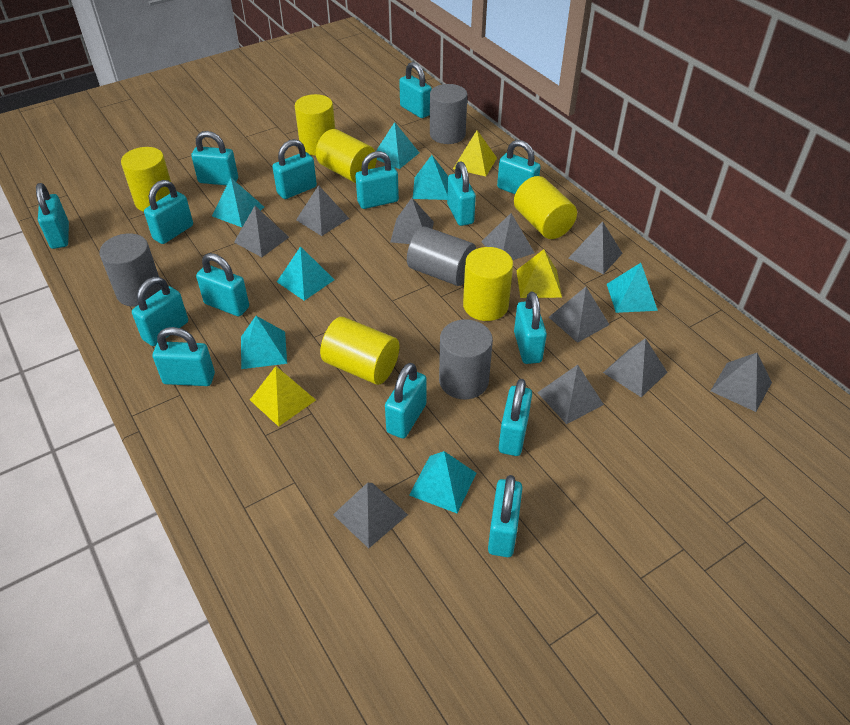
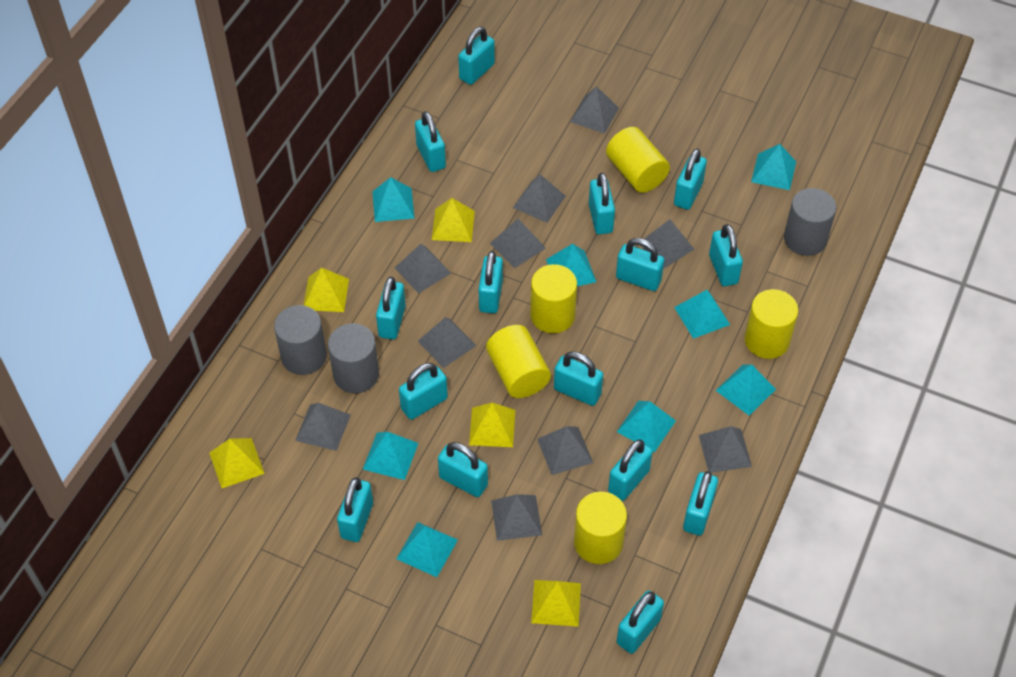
grey cylinder: [99,233,161,307] [407,226,476,286] [430,84,467,144] [439,319,493,399] = 4 -> [274,305,327,375] [328,323,379,393] [784,188,836,256] = 3
turquoise pyramid: [212,178,264,227] [241,316,287,369] [277,246,334,301] [376,122,419,169] [409,451,476,513] [413,155,448,200] [607,263,658,313] = 7 -> [363,432,418,480] [372,177,415,222] [396,522,458,577] [546,244,596,286] [617,401,676,452] [674,290,730,339] [716,364,776,416] [751,144,796,190] = 8
yellow cylinder: [121,147,171,212] [295,94,335,156] [316,129,377,183] [320,317,399,385] [463,247,513,321] [514,176,577,239] = 6 -> [486,325,551,398] [530,264,577,333] [574,492,627,564] [606,127,670,193] [745,289,798,359] = 5
yellow pyramid: [250,366,316,427] [453,130,497,176] [516,249,562,298] = 3 -> [209,438,265,488] [304,268,349,312] [432,198,475,242] [469,403,515,447] [531,580,581,627] = 5

